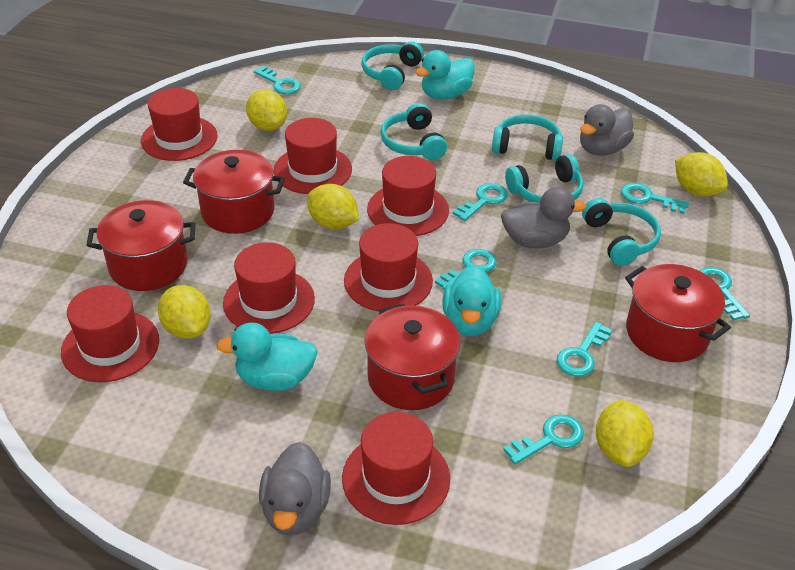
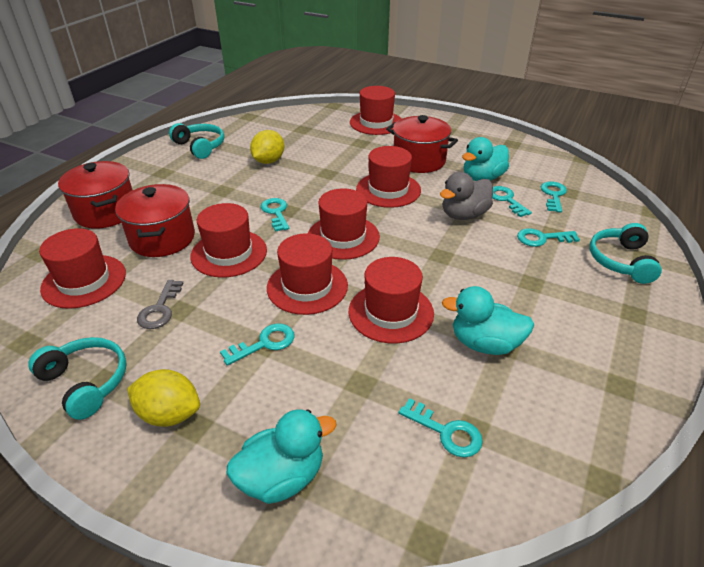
grey duck: [259,442,331,536] [501,187,587,248] [580,104,634,156] = 3 -> [440,172,493,220] = 1
grey key: none = 0 -> [137,280,184,329] = 1
red pot: [86,200,196,291] [183,150,285,234] [365,303,460,410] [625,264,731,362] = 4 -> [58,161,132,229] [115,184,195,257] [386,115,458,173] = 3
turquoise headphones: [361,41,424,90] [380,103,447,160] [492,114,563,161] [505,154,584,203] [582,198,661,266] = 5 -> [29,337,127,420] [169,123,224,159] [590,223,662,284] = 3
turquoise key: [254,66,301,94] [435,249,497,290] [453,183,508,221] [503,414,584,465] [557,322,612,376] [621,183,689,214] [700,267,750,321] = 7 -> [220,323,295,366] [261,198,290,232] [399,398,483,457] [492,186,532,217] [517,228,580,247] [541,181,567,212] = 6
yellow lemon: [158,285,211,339] [246,89,287,131] [307,184,359,230] [596,400,654,467] [675,152,728,197] = 5 -> [127,369,200,427] [250,130,285,164] = 2

